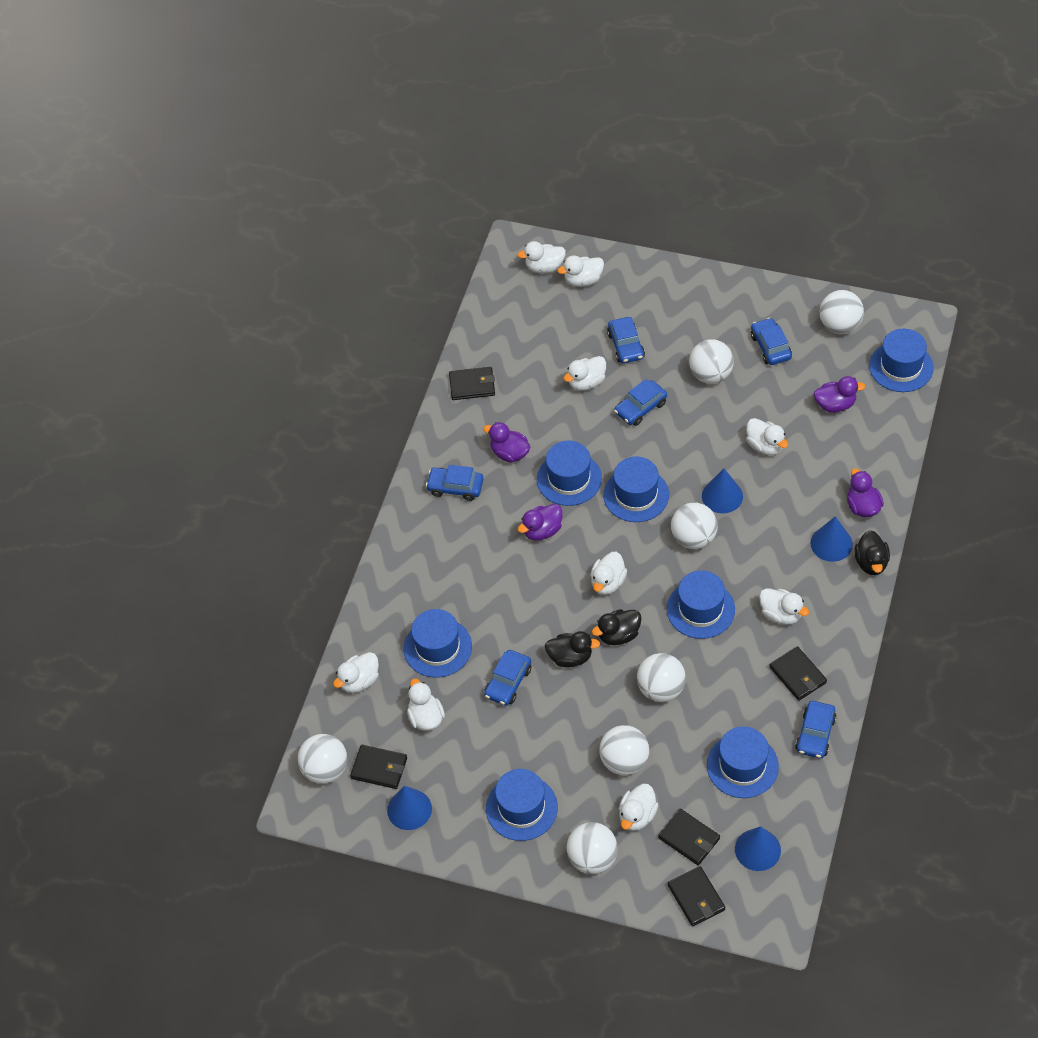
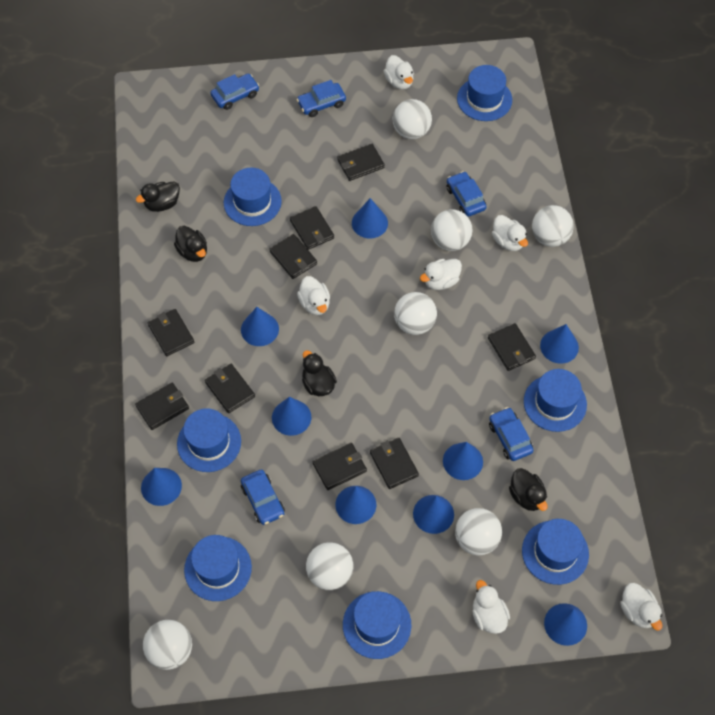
black duck: [545,631,600,667] [592,609,641,645] [854,530,890,575] = 3 -> [136,181,180,212] [174,226,207,262] [302,350,337,396] [509,468,548,511] = 4
black wallet: [350,745,407,789] [449,367,495,400] [658,809,720,865] [668,866,725,926] [769,646,827,701] = 5 -> [135,383,189,430] [148,309,194,356] [205,364,255,413] [269,234,317,279] [290,206,334,250] [313,443,367,490] [337,144,385,181] [370,438,419,489] [488,323,536,371] = 9
blue car: [426,465,483,501] [484,650,531,706] [607,317,645,363] [614,379,667,426] [751,318,792,365] [795,701,837,759] = 6 -> [210,73,259,110] [241,469,285,525] [297,80,346,117] [447,171,487,217] [489,407,533,461] = 5
blue cone: [387,786,432,830] [702,468,743,513] [735,826,781,871] [810,516,853,562] = 4 -> [141,468,182,506] [241,307,279,346] [272,397,311,436] [335,486,376,524] [352,198,388,238] [413,495,454,534] [443,442,483,480] [540,324,579,364] [544,603,587,646] = 9
purple duck: [483,422,530,463] [518,504,562,541] [814,376,866,413] [847,468,884,517] = 4 -> none = 0
white duck: [333,652,379,693] [407,679,445,731] [517,241,566,273] [557,255,604,287] [563,356,606,391] [591,552,627,595] [619,784,659,831] [746,418,788,455] [759,588,809,625] = 9 -> [297,276,330,315] [384,55,414,89] [420,259,462,290] [472,580,510,634] [492,215,528,251] [620,583,662,631] = 6

